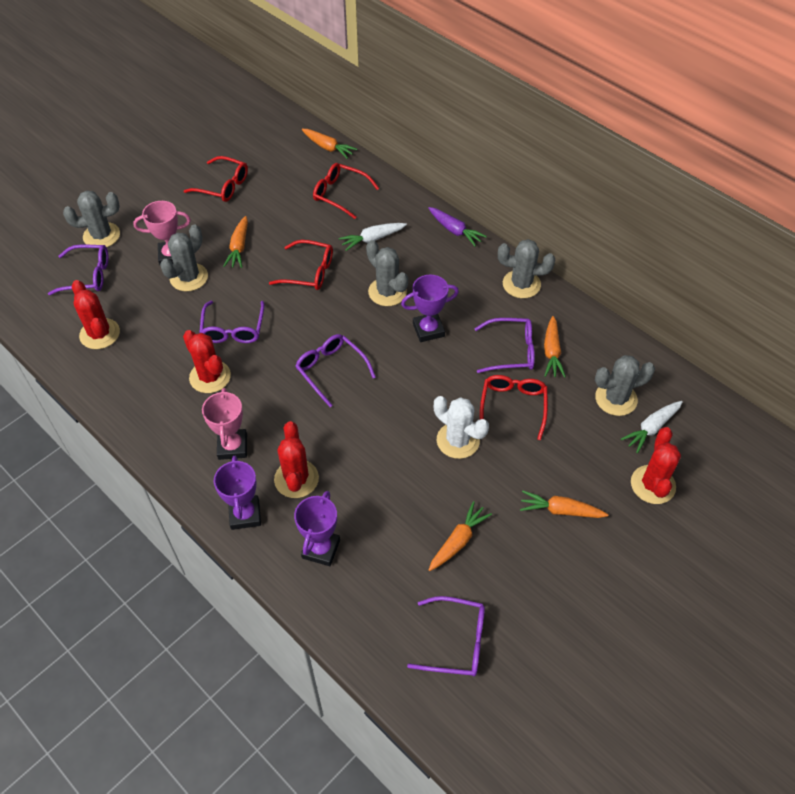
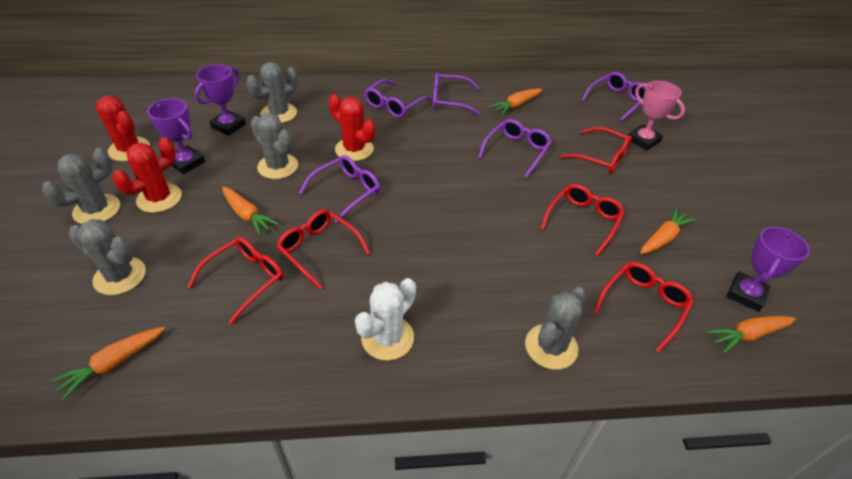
pink trophy: [133,201,191,265] [202,388,247,460] = 2 -> [628,81,685,151] = 1
purple carrot: [428,207,487,247] = 1 -> none = 0
red cactus: [72,280,120,349] [183,330,231,393] [274,421,319,498] [631,427,681,504] = 4 -> [95,95,150,161] [112,137,182,213] [328,94,375,161] = 3
red glasses: [184,156,248,202] [269,240,333,290] [313,163,379,219] [480,375,548,440] = 4 -> [187,237,283,324] [277,209,370,290] [541,184,625,256] [561,127,632,174] [593,262,694,352] = 5
white carrot: [339,223,407,251] [621,401,683,453] = 2 -> none = 0

